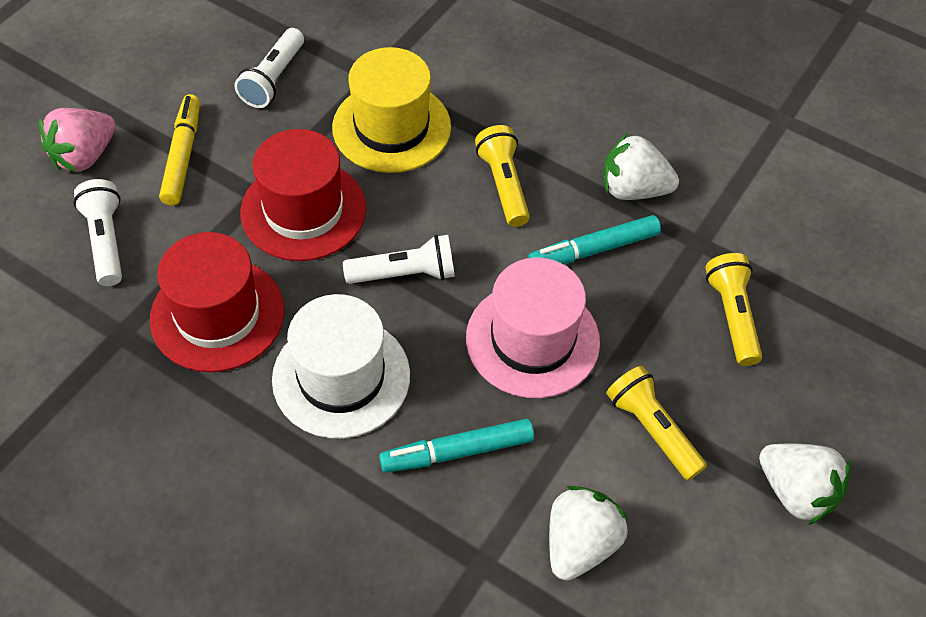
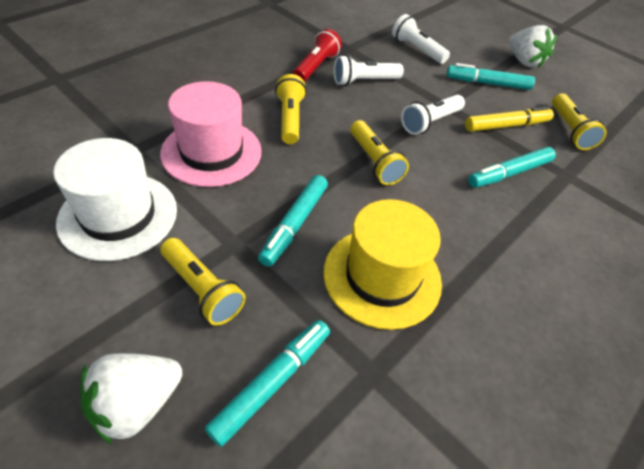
pink strawberry: [39,108,116,172] = 1 -> none = 0
red flashlight: none = 0 -> [293,29,342,82] = 1
red hat: [150,232,285,372] [240,129,366,261] = 2 -> none = 0
turquoise marker: [379,419,534,473] [528,215,661,264] = 2 -> [205,320,330,447] [258,175,328,267] [447,63,535,90] [468,147,556,188] = 4
white strawberry: [549,486,628,581] [603,133,679,200] [759,443,851,525] = 3 -> [81,353,182,445] [509,25,557,68] = 2
yellow flashlight: [475,125,530,227] [606,366,707,480] [705,253,762,366] = 3 -> [160,238,246,326] [275,74,307,144] [350,120,409,185] [552,93,607,150] = 4

